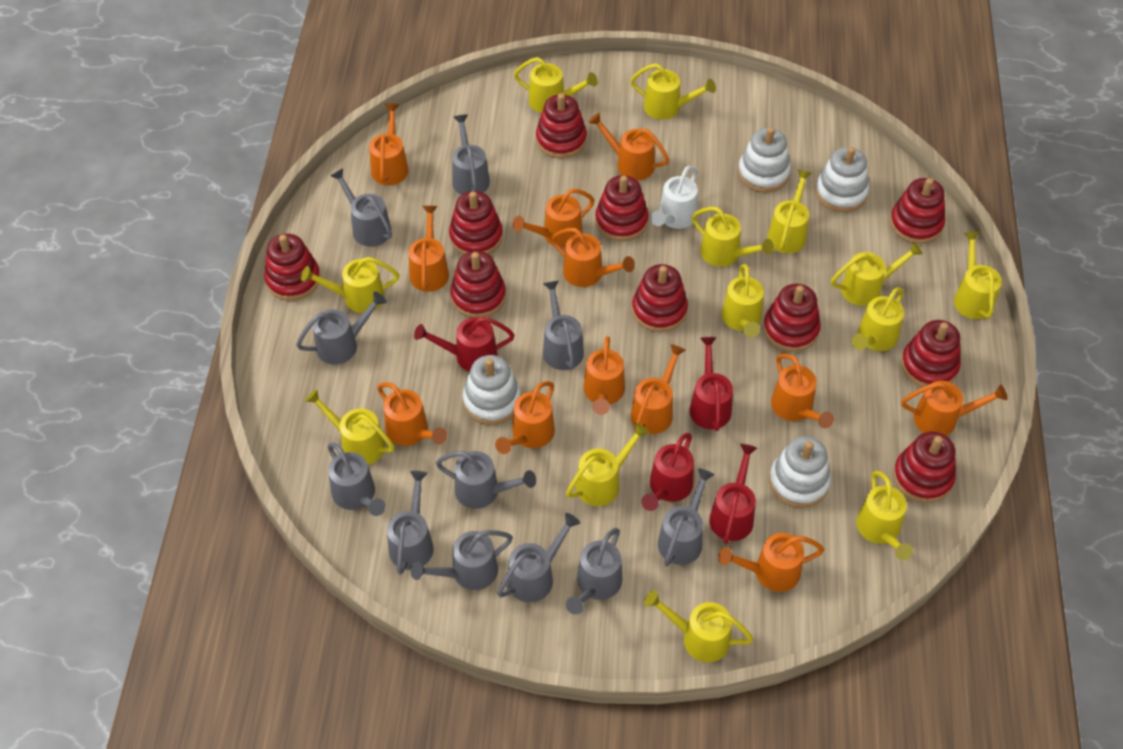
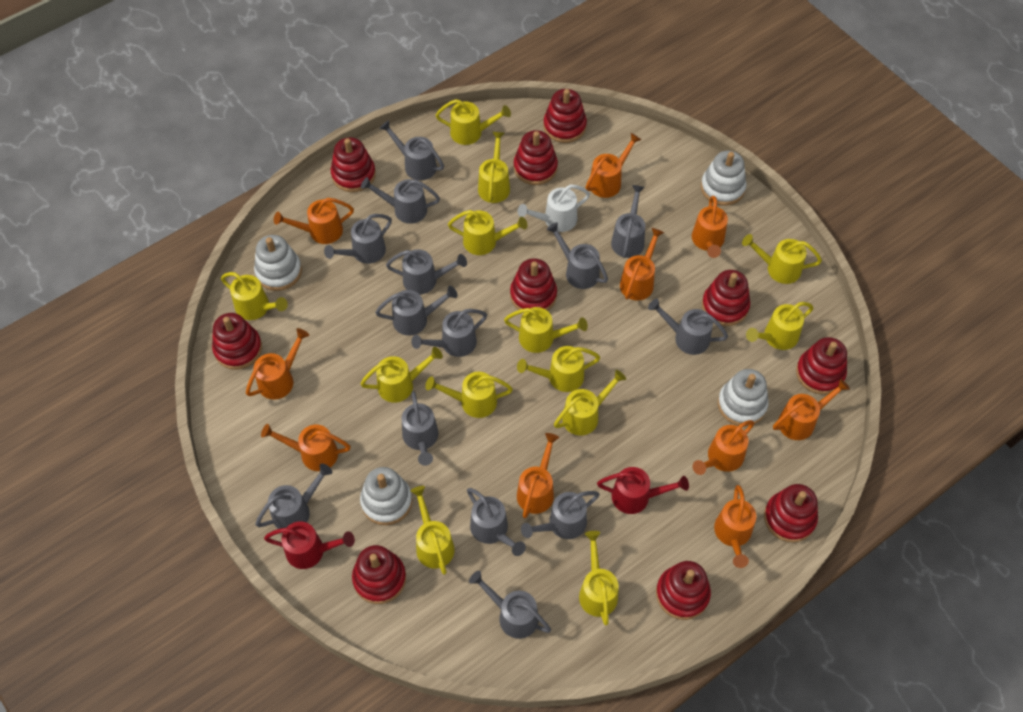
grey watering can: [296,292,386,365] [328,443,386,516] [331,168,392,247] [387,471,434,575] [411,530,513,590] [436,451,536,509] [452,114,490,195] [497,513,580,602] [543,281,584,370] [566,528,622,615] [658,468,715,566] = 11 -> [255,463,332,529] [324,214,392,264] [361,177,440,224] [375,286,458,336] [379,120,444,181] [386,249,467,294] [402,391,438,466] [411,309,487,357] [467,488,526,556] [469,571,551,639] [521,491,600,539] [546,222,608,289] [611,185,645,258] [648,298,728,355] = 14
orange watering can: [369,104,409,185] [377,382,447,446] [409,206,449,292] [495,381,555,454] [513,189,595,248] [551,228,635,287] [583,336,625,415] [588,112,669,180] [631,344,686,434] [718,533,824,592] [771,354,834,428] [901,381,1007,436] = 12 -> [246,328,309,400] [261,424,351,471] [274,198,354,244] [517,433,559,518] [585,133,641,198] [620,228,664,301] [692,196,728,258] [693,420,755,475] [714,485,756,568] [773,378,850,440] = 10
red watering can: [414,317,515,372] [641,433,694,511] [689,337,733,431] [709,444,757,544] = 4 -> [264,521,355,569] [597,467,689,514] = 2

